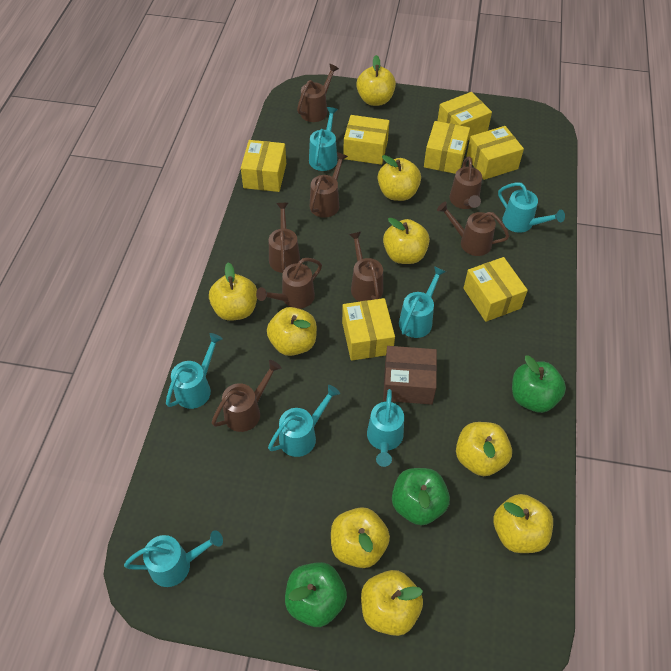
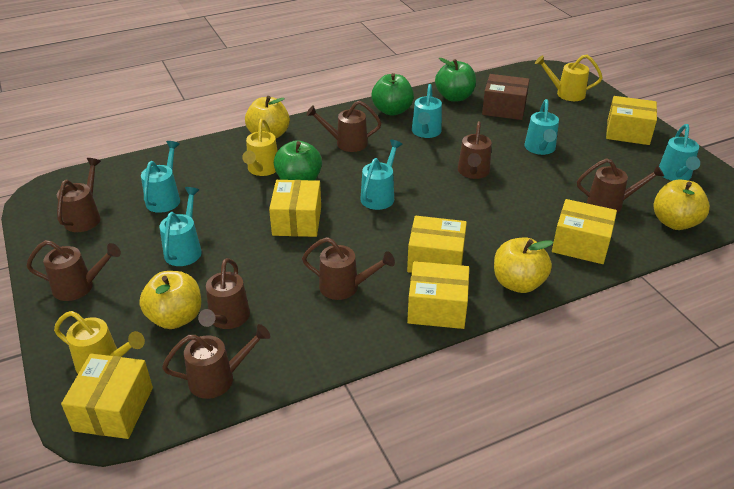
turquoise watering can: [124,530,223,587] [166,333,223,409] [268,385,340,457] [309,107,338,171] [367,389,404,467] [399,266,446,338] [498,182,565,233] = 7 -> [141,141,180,213] [159,187,202,266] [360,140,402,210] [412,84,442,138] [524,99,559,155] [659,124,700,181] = 6
yellow apple: [209,262,257,321] [267,307,317,356] [331,507,390,568] [356,55,396,106] [361,570,423,636] [378,155,421,201] [383,218,430,264] [456,422,512,476] [493,494,553,553] = 9 -> [139,271,201,329] [245,96,290,138] [494,238,554,293] [654,179,710,230] = 4
yellow box: [241,140,286,192] [342,298,395,361] [343,115,389,165] [424,121,470,174] [437,92,492,140] [463,257,528,322] [466,126,524,180] = 7 -> [61,354,153,439] [269,180,321,237] [407,216,467,273] [407,261,469,329] [552,199,617,264] [606,96,657,145] = 6
yellow watering can: none = 0 -> [54,311,145,374] [242,119,277,176] [535,55,603,101] = 3

